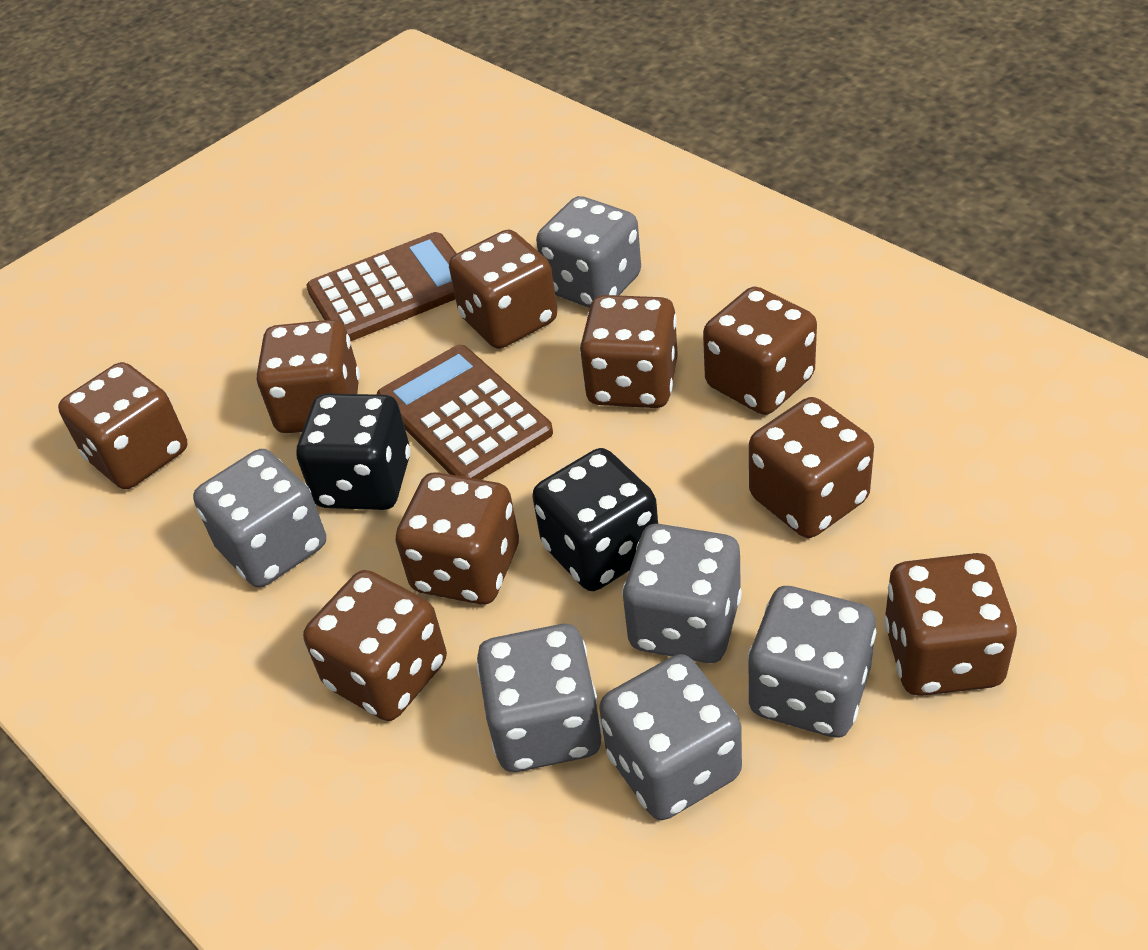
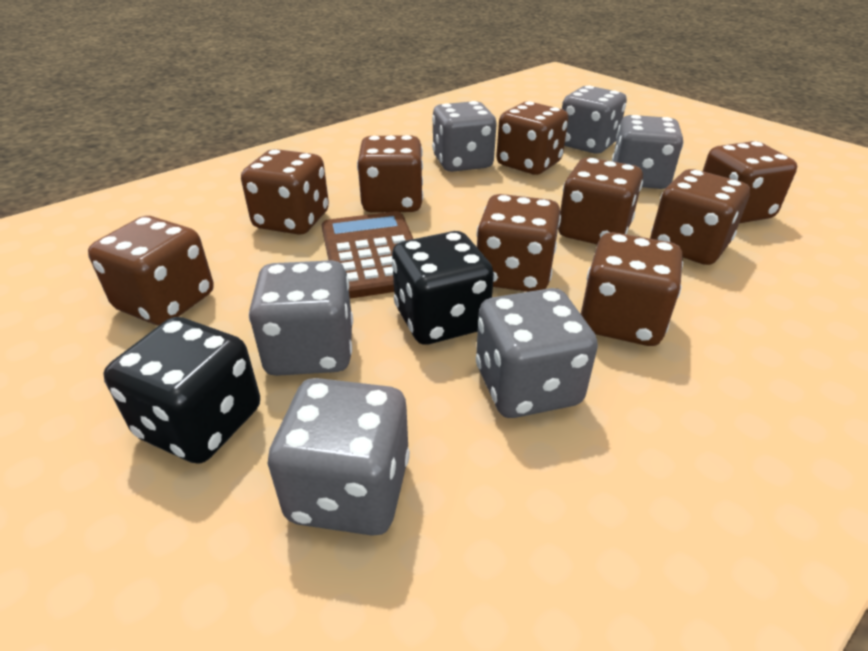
brown calculator: [306,232,457,342] [377,345,553,480] = 2 -> [322,211,413,299] = 1

